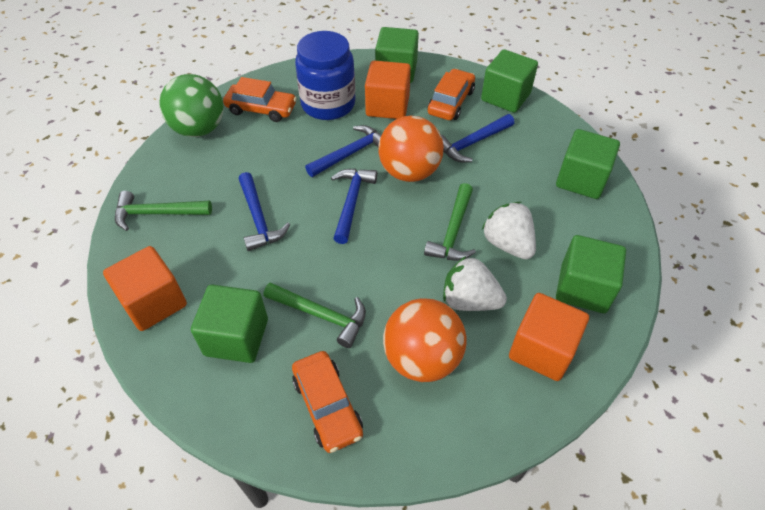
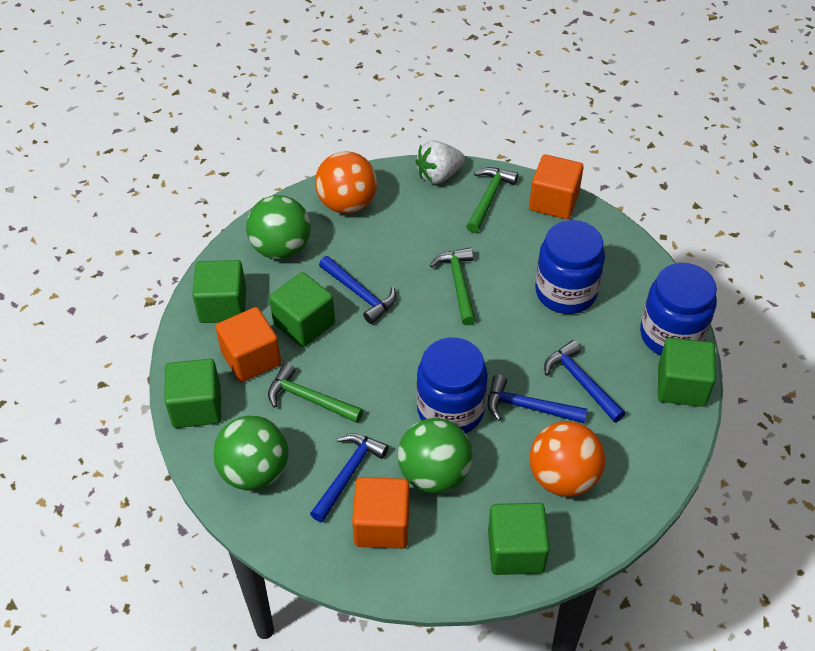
blue jar: [295,31,355,120] = 1 -> [417,337,488,434] [535,220,605,314] [640,263,717,356] = 3
green ball: [160,74,224,137] = 1 -> [213,416,288,491] [246,195,311,259] [398,418,472,493] = 3
orange car: [223,77,297,122] [292,351,363,453] [428,69,475,120] = 3 -> none = 0
white strawberry: [443,256,507,311] [482,202,536,259] = 2 -> [416,140,465,184] = 1

